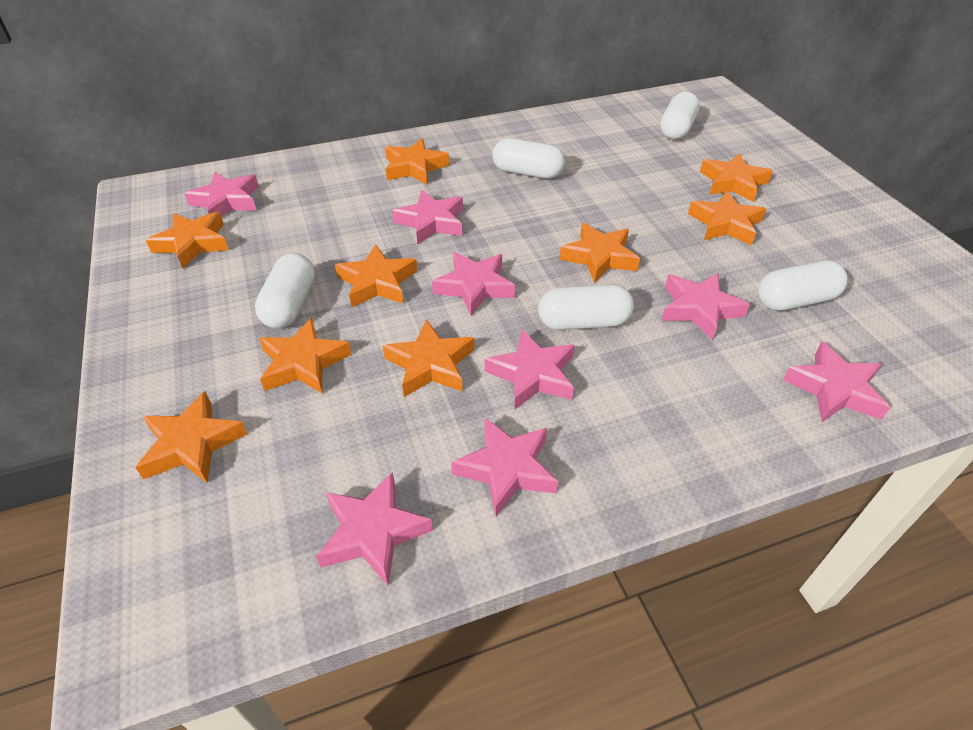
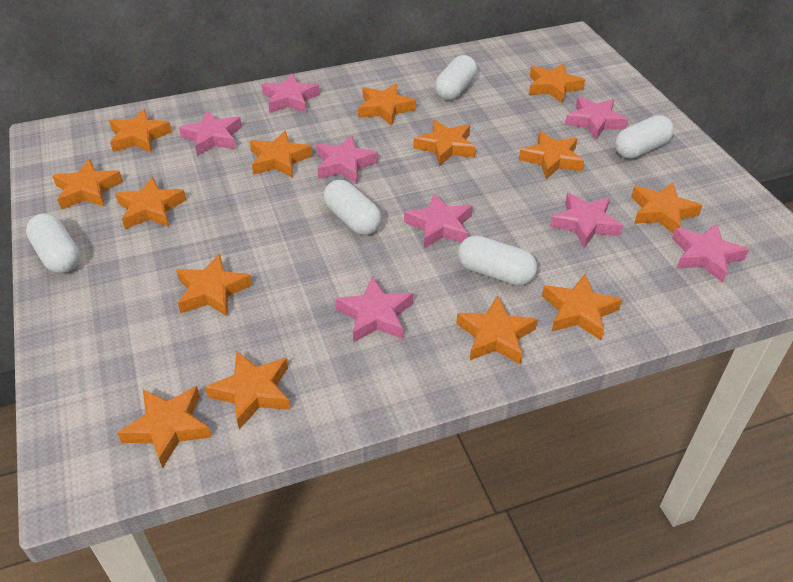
orange star: [135,391,247,483] [146,212,229,268] [259,318,352,394] [335,245,418,307] [383,319,474,397] [385,139,449,184] [559,223,640,283] [688,191,766,245] [700,153,773,202] = 9 -> [52,159,123,210] [109,109,172,153] [115,177,186,229] [117,386,212,468] [176,254,252,317] [205,352,290,429] [250,131,312,178] [358,83,416,126] [414,120,476,166] [456,295,537,365] [519,131,584,179] [529,63,585,103] [542,274,622,340] [631,182,703,234] = 14

